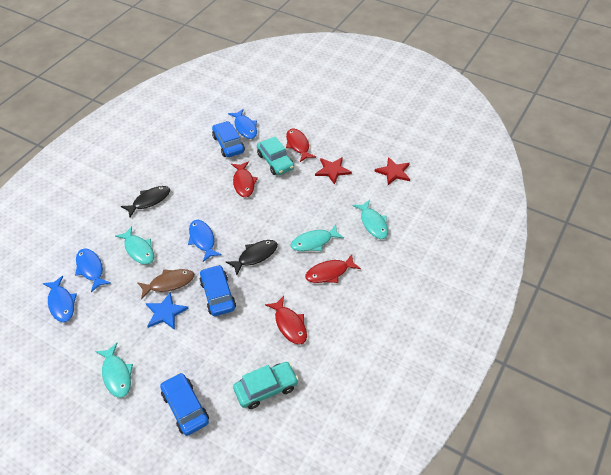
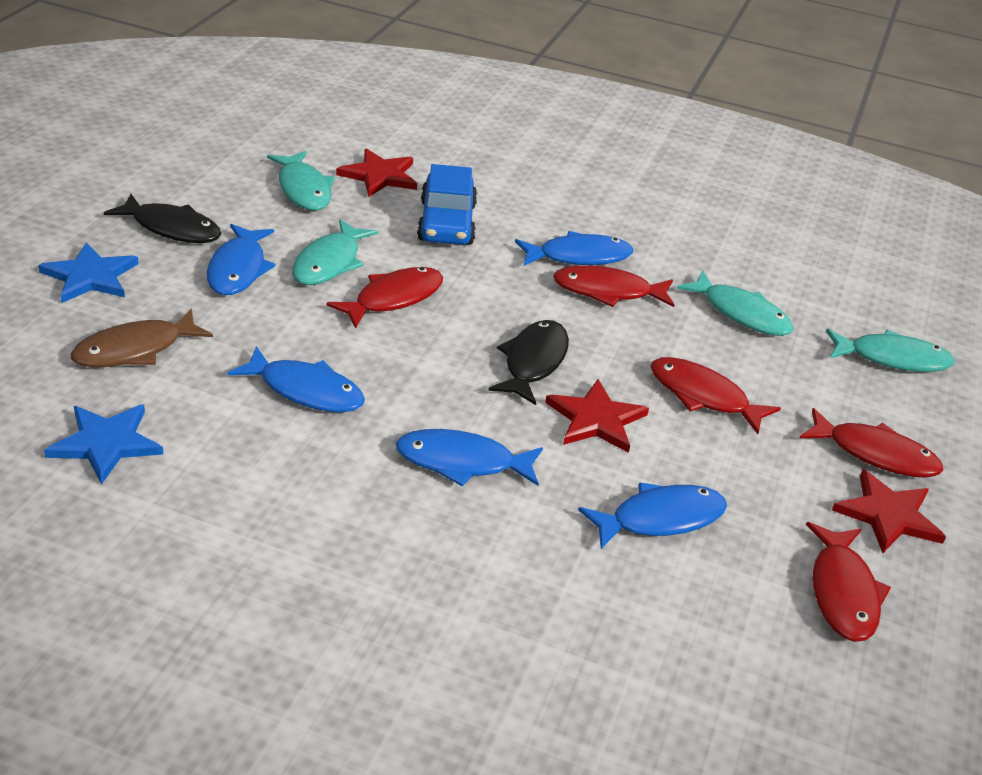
blue car: [160,373,209,436] [199,265,236,316] [212,121,245,157] = 3 -> [417,164,477,245] = 1
blue fish: [42,276,77,322] [75,248,111,292] [188,220,222,262] [228,109,257,139] = 4 -> [207,224,276,295] [228,346,365,412] [396,429,543,486] [515,231,633,266] [578,482,727,549] = 5
blue star: [146,292,189,330] = 1 -> [38,242,139,303] [44,404,163,485] = 2
red fish: [231,161,258,197] [265,296,307,345] [286,129,316,162] [305,254,361,283] = 4 -> [326,267,443,329] [553,265,674,307] [650,357,781,434] [800,408,943,478] [806,522,891,642] = 5
red star: [315,157,352,185] [374,157,410,185] = 2 -> [336,149,417,197] [545,379,649,453] [832,469,946,553] = 3
turquoise car: [233,362,299,409] [257,136,294,175] = 2 -> none = 0

